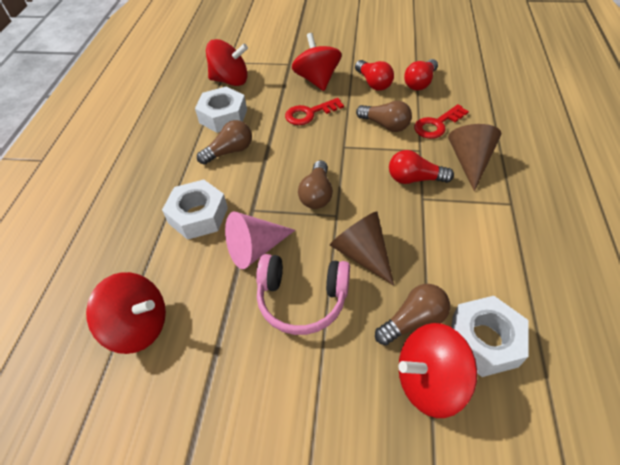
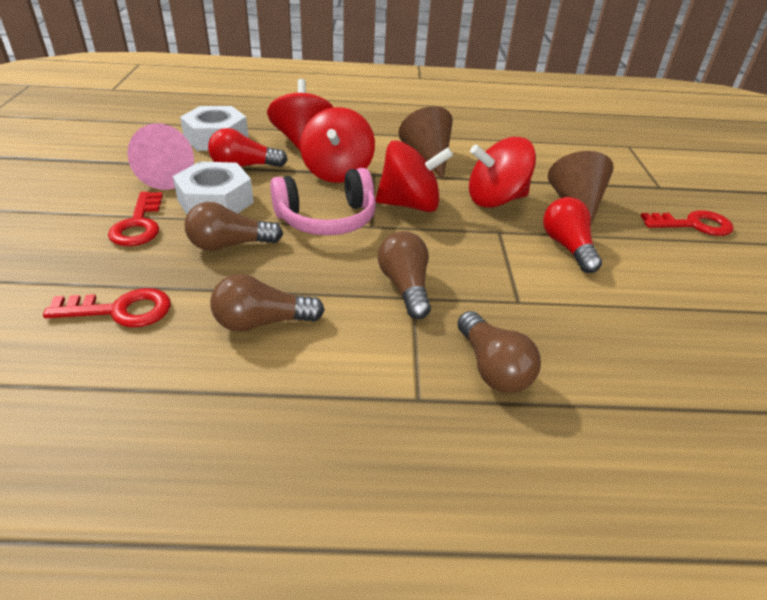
red key: [285,98,344,125] [414,104,469,139] = 2 -> [43,288,171,327] [108,192,163,246] [641,210,733,236] = 3
red light bulb: [355,60,394,91] [389,150,454,184] [404,59,438,90] = 3 -> [208,128,288,167] [543,197,602,273] = 2
white nut: [162,180,228,240] [195,86,247,133] [452,296,529,377] = 3 -> [173,161,254,215] [180,106,249,151] = 2

